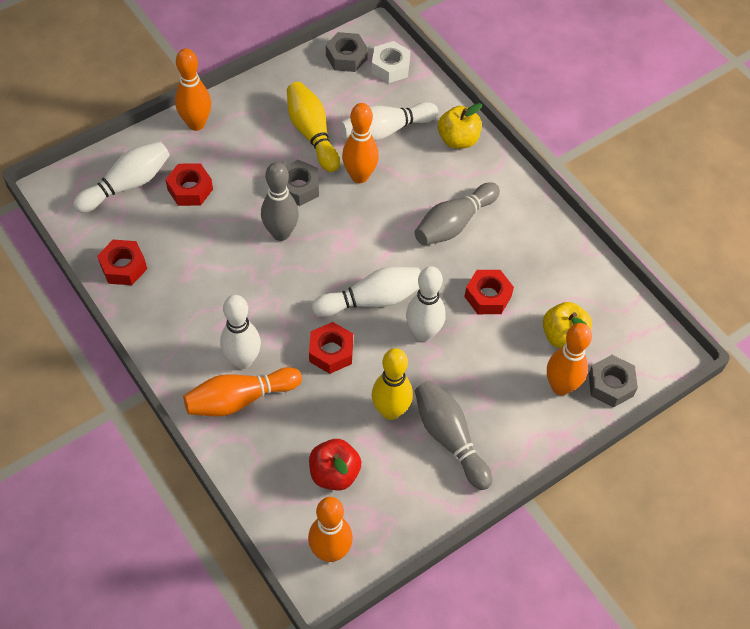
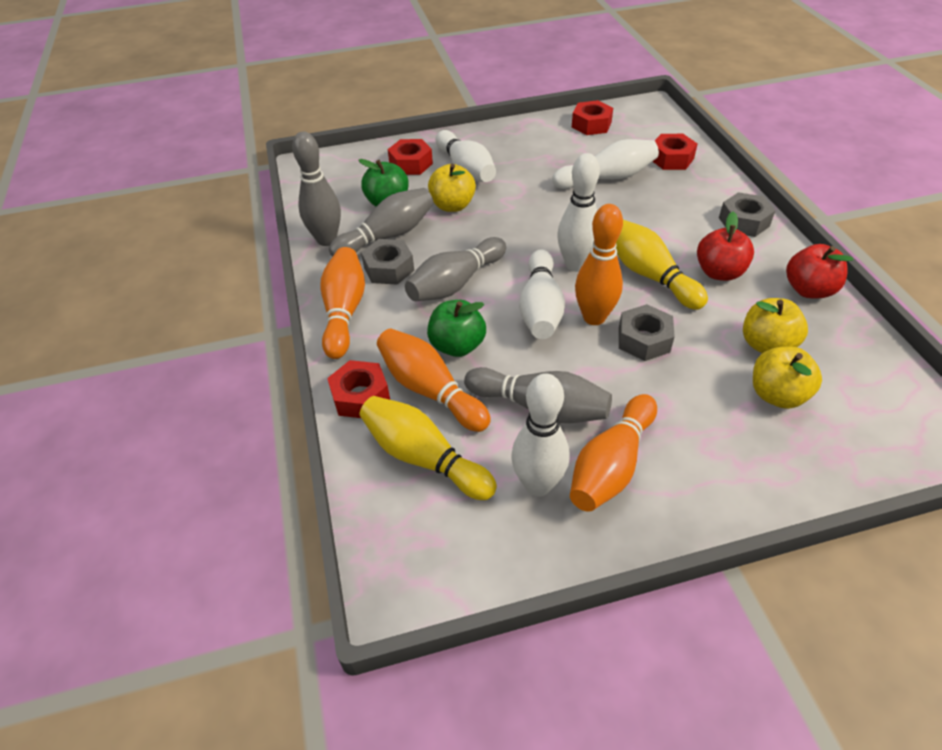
green apple: none = 0 -> [358,159,409,207] [427,300,486,357] = 2
grey bowling pin: [261,162,299,241] [414,182,500,245] [415,380,492,490] = 3 -> [292,132,341,246] [329,188,434,257] [405,237,506,301] [464,367,612,423] = 4
orange bowling pin: [175,48,211,131] [183,367,302,417] [308,497,352,562] [342,103,379,183] [547,323,592,395] = 5 -> [320,247,365,359] [377,329,491,432] [570,394,657,512] [575,204,623,325] = 4
red apple: [309,439,361,490] = 1 -> [697,212,754,281] [786,244,853,298] = 2
white nut: [371,41,410,83] = 1 -> none = 0
yellow apple: [438,103,482,149] [543,302,592,348] = 2 -> [428,164,476,212] [743,298,808,353] [753,347,822,409] = 3

